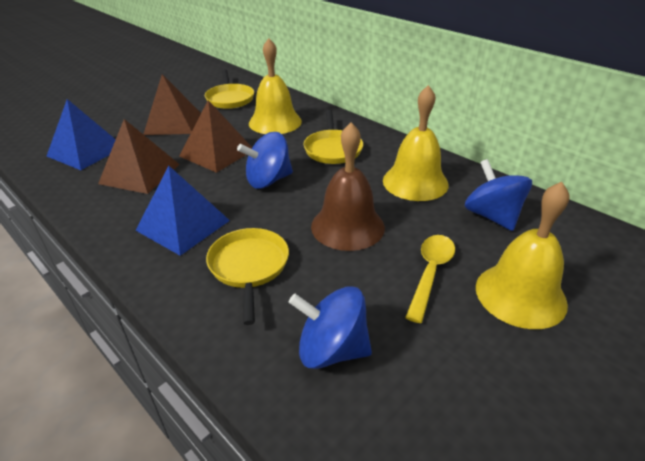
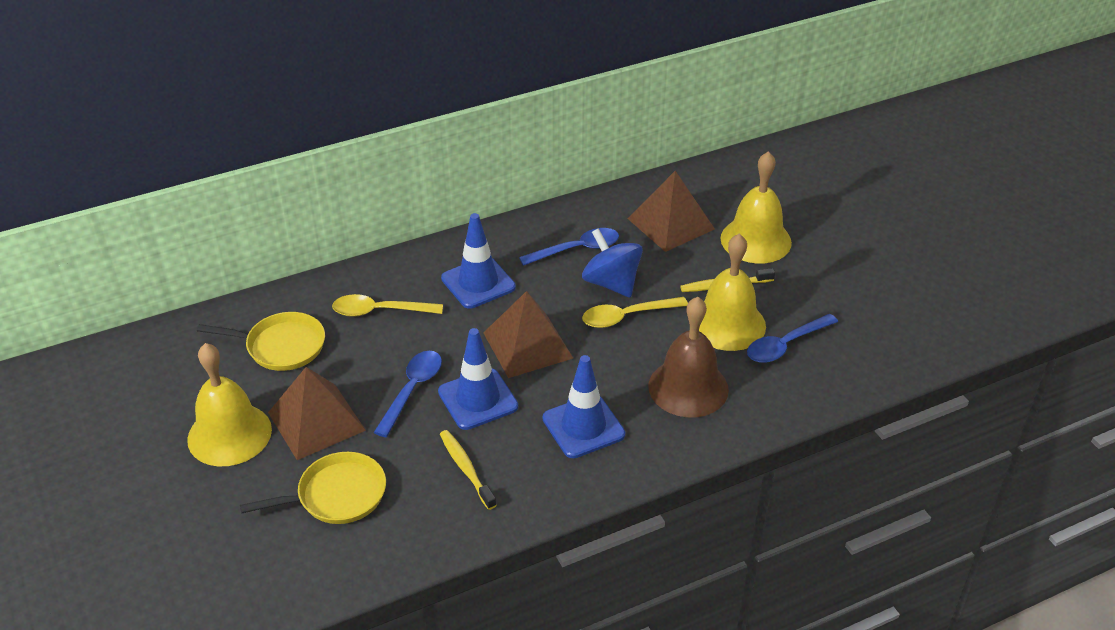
blue pyramid: [46,99,116,170] [135,166,230,256] = 2 -> none = 0
blue spinning top: [237,132,293,188] [289,286,372,369] [465,159,532,231] = 3 -> [582,228,643,298] = 1
blue spoon: none = 0 -> [374,351,442,437] [519,228,619,266] [747,314,838,363] = 3
blue traffic cone: none = 0 -> [438,328,518,430] [441,213,516,309] [543,355,625,458] = 3
yellow pan: [205,69,254,109] [206,228,289,325] [304,110,363,164] = 3 -> [197,312,325,371] [240,452,386,524] = 2
yellow spoon: [405,235,455,323] = 1 -> [332,294,443,317] [582,297,688,328] = 2
yellow toothbrush: none = 0 -> [440,430,497,510] [680,268,775,292] = 2

